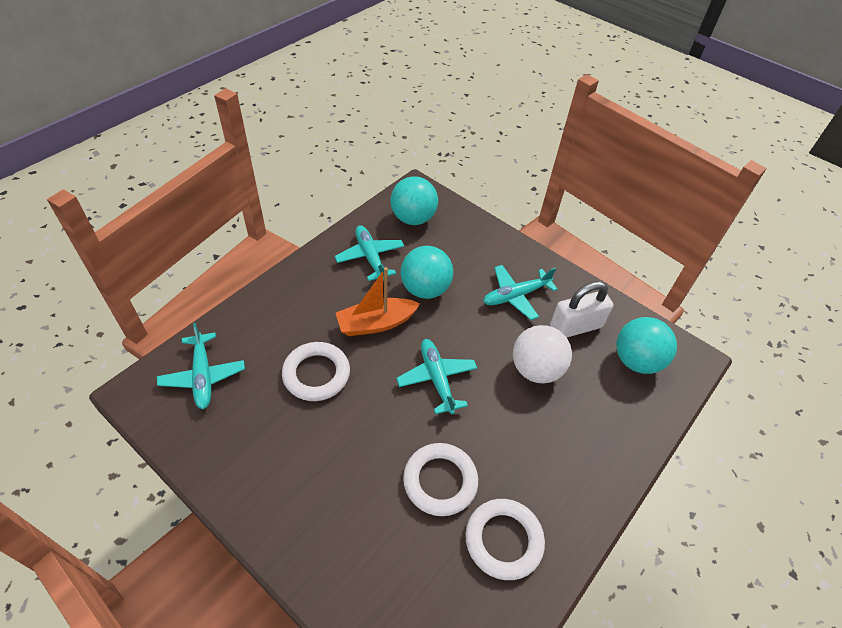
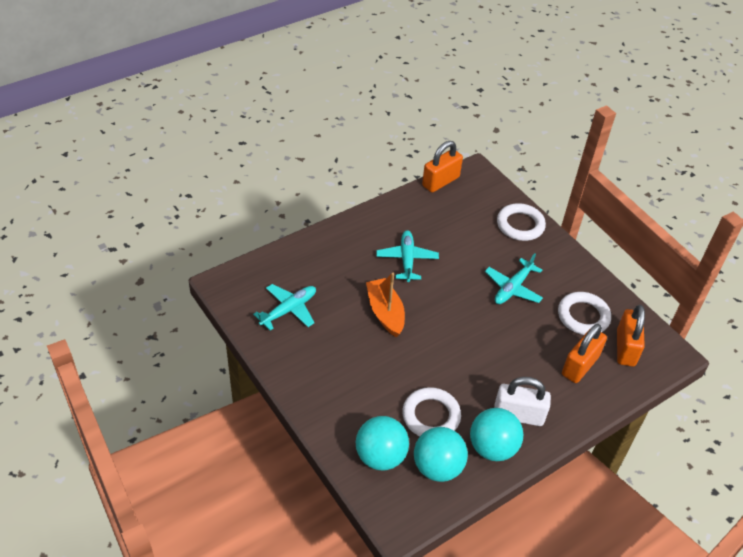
orange padlock: none = 0 -> [422,141,463,193] [562,324,607,383] [617,305,645,367] = 3
turquoise plane: [157,323,245,409] [335,225,405,281] [396,339,477,414] [483,265,558,320] = 4 -> [253,284,316,331] [376,230,439,282] [485,253,543,304] = 3
white ball: [513,325,572,383] = 1 -> none = 0

